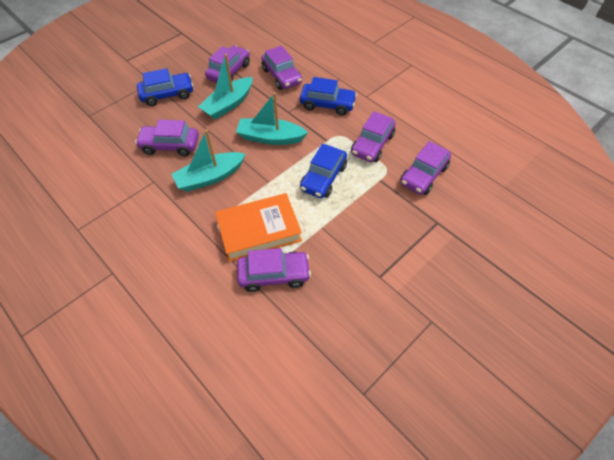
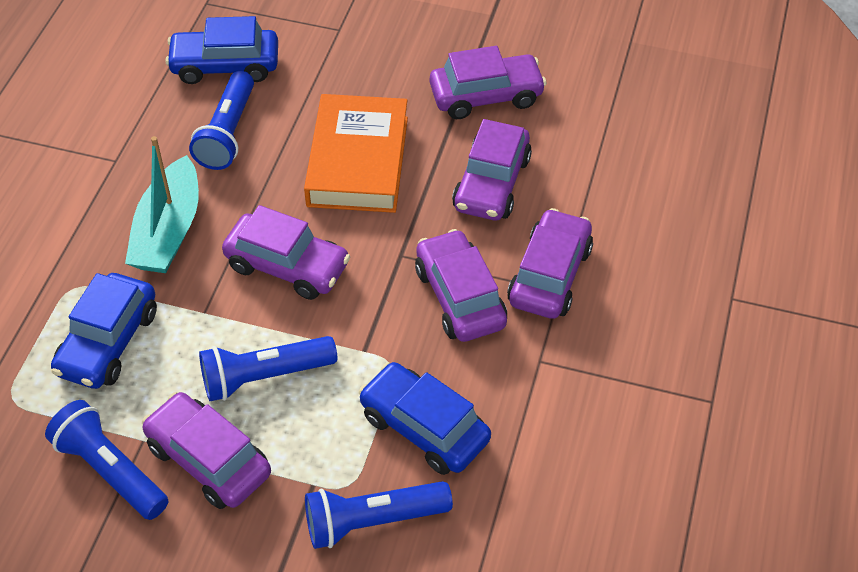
blue flashlight: none = 0 -> [45,400,168,520] [189,71,254,170] [199,336,337,401] [305,481,453,549] = 4
turquoise boat: [171,129,246,192] [198,54,253,119] [236,92,308,145] = 3 -> [125,136,199,273] = 1

